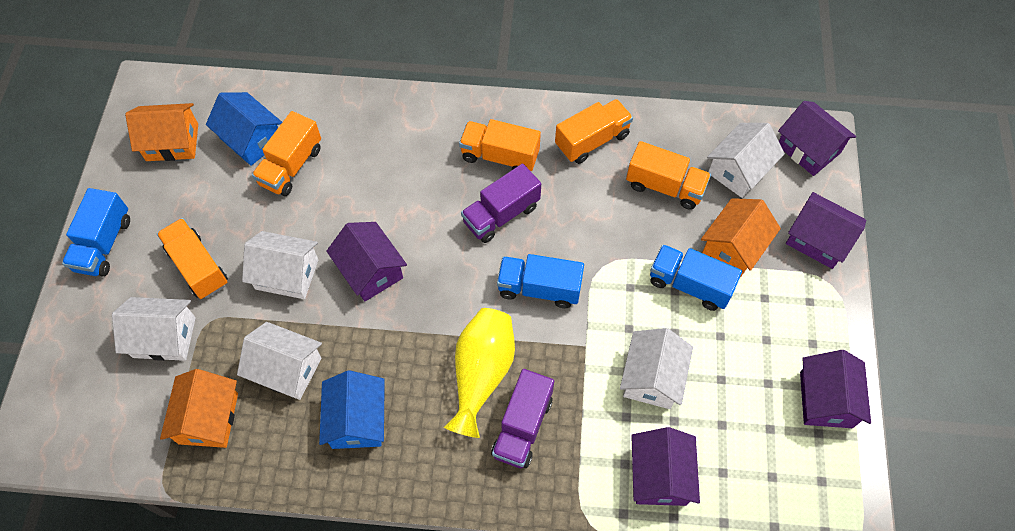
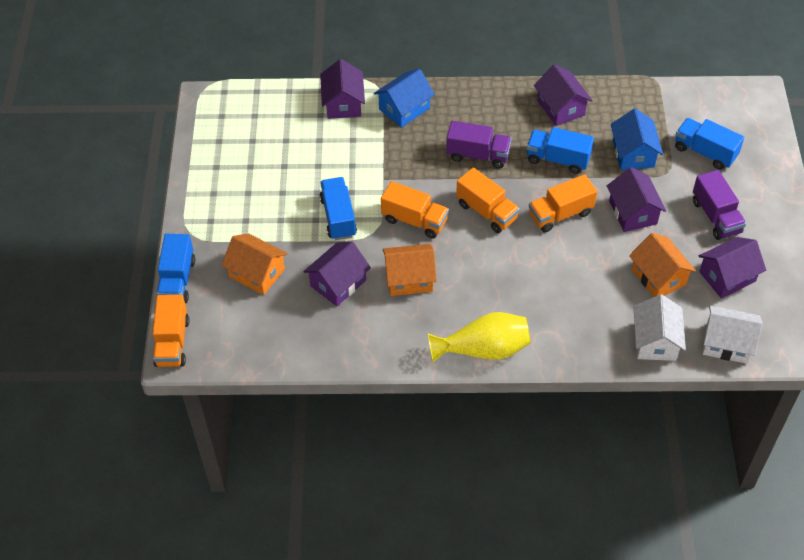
blue truck: [62,188,130,277] [497,254,584,308] [650,244,742,311] = 3 -> [157,234,195,303] [320,177,357,240] [527,127,594,174] [675,118,744,170] = 4
orange truck: [157,218,228,299] [252,111,321,196] [459,119,541,171] [555,99,633,164] [626,141,711,210] = 5 -> [153,295,189,367] [381,181,449,239] [456,168,520,233] [529,174,597,233] = 4
white house: [112,297,196,361] [237,322,322,400] [242,231,318,299] [620,328,693,409] [707,123,785,198] = 5 -> [634,294,686,361] [703,305,762,364] = 2

